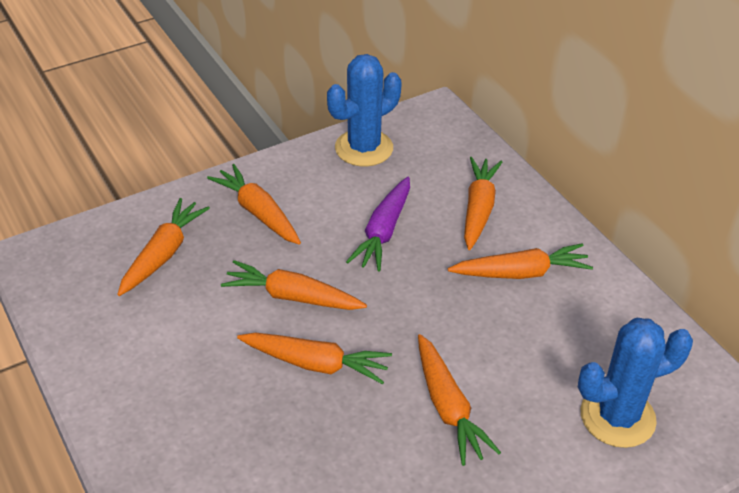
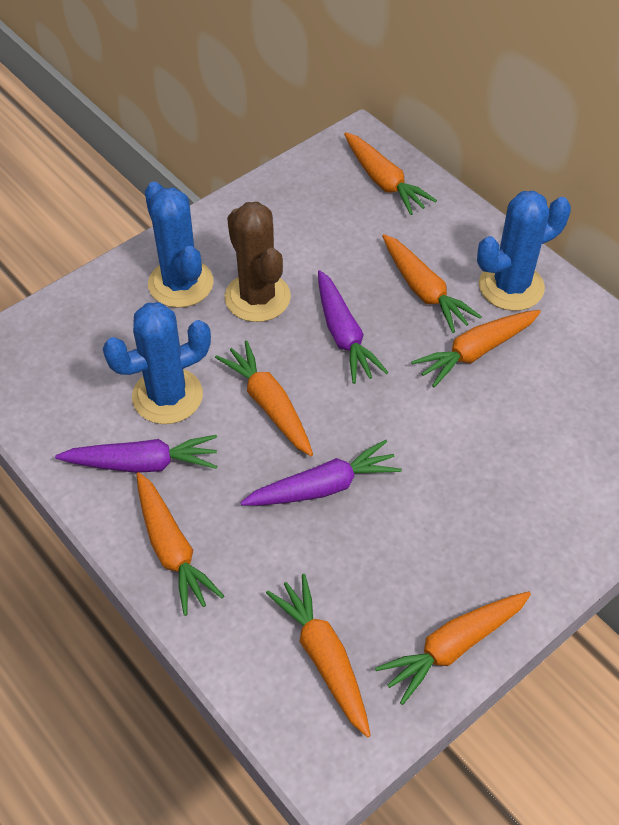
blue cactus: [327,54,402,167] [578,318,693,448] = 2 -> [103,302,211,424] [145,181,214,308] [477,191,571,311] = 3
brown cactus: none = 0 -> [225,202,291,322] = 1
purple carrot: [346,177,410,272] = 1 -> [55,435,217,473] [240,440,402,506] [318,270,388,384] = 3

